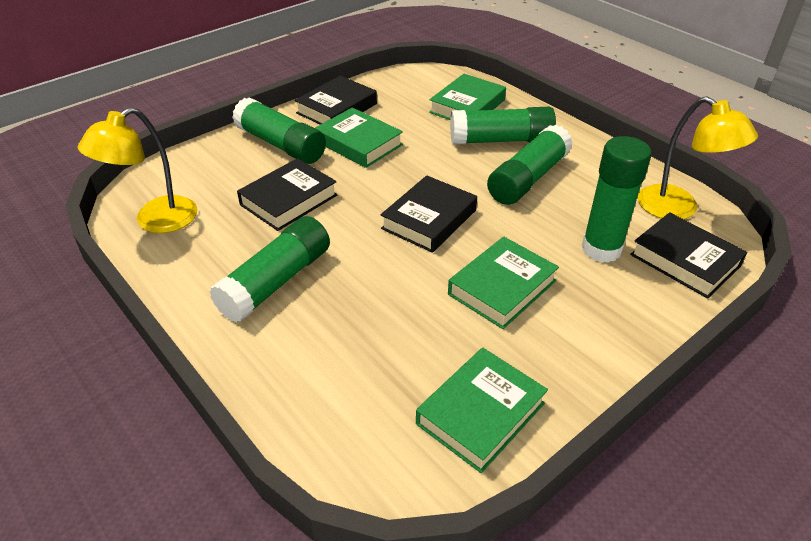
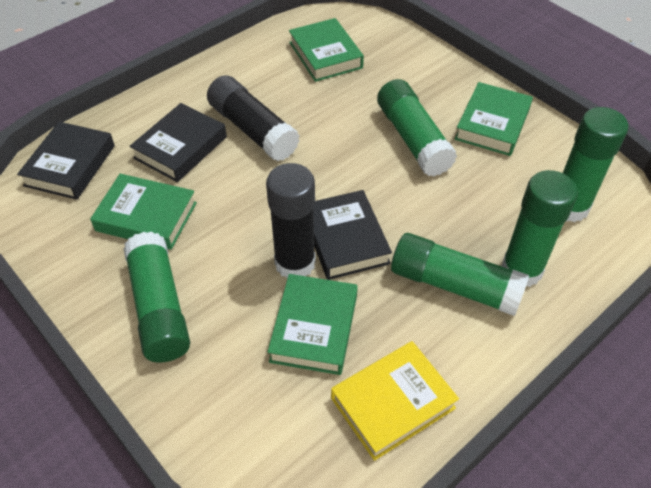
black book: [237,158,338,231] [295,76,377,125] [381,175,477,253] [630,212,747,299] = 4 -> [17,122,115,200] [130,103,227,182] [313,190,392,280] = 3
black glue stick: none = 0 -> [207,75,300,161] [266,163,316,279] = 2
yellow book: none = 0 -> [331,341,459,461] = 1
yellow lamp: [78,107,198,233] [638,96,758,219] = 2 -> none = 0

